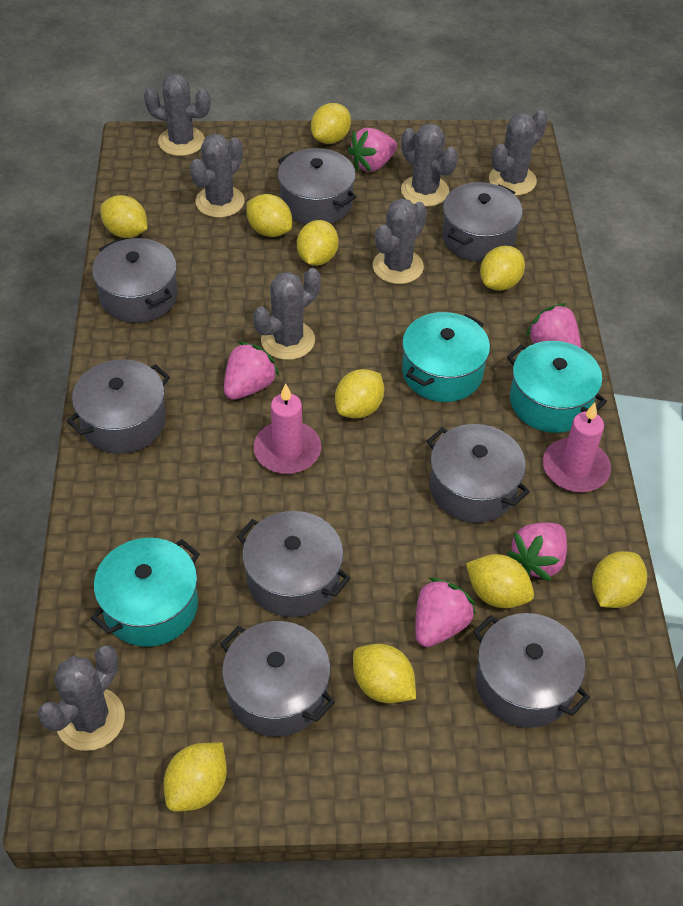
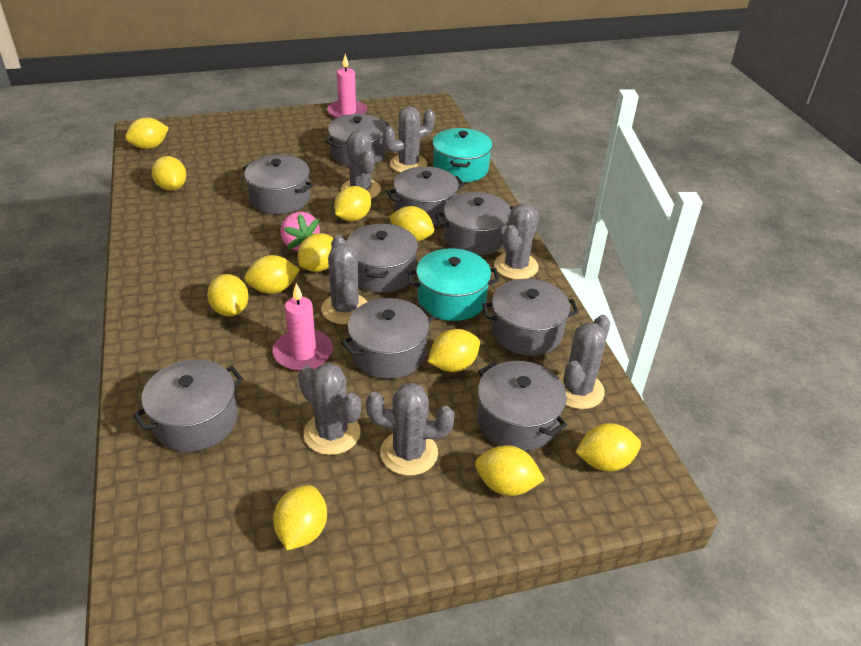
grey pot: [67,359,170,454] [92,238,178,323] [220,621,335,737] [237,511,350,617] [278,148,356,224] [427,424,530,523] [442,182,523,262] [473,613,590,728] = 8 -> [133,360,244,452] [243,155,314,214] [325,114,390,166] [341,298,434,379] [346,223,418,293] [387,166,465,226] [435,192,514,255] [477,361,567,451] [482,279,579,355] = 9
pink strawberry: [224,341,279,400] [348,128,397,172] [415,578,476,647] [507,522,567,581] [526,303,581,348] = 5 -> [281,212,320,251] = 1
turquoise pot: [91,538,200,647] [402,312,490,402] [507,341,607,433] = 3 -> [408,248,500,321] [433,128,493,182] = 2
yellow lemon: [100,195,147,238] [163,742,227,812] [246,194,292,237] [297,220,339,266] [311,103,351,144] [335,369,384,419] [353,644,416,703] [466,554,534,608] [480,246,525,291] [592,551,647,608] = 10 -> [125,118,169,149] [152,156,186,191] [207,274,249,317] [244,255,300,294] [273,485,327,550] [298,233,334,272] [334,186,371,221] [390,206,434,241] [428,329,480,372] [475,445,545,496] [576,423,641,472] = 11

